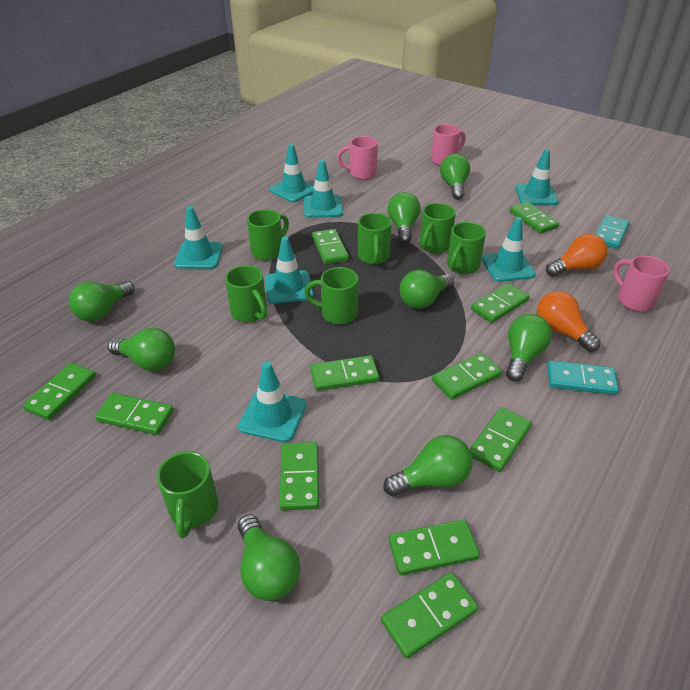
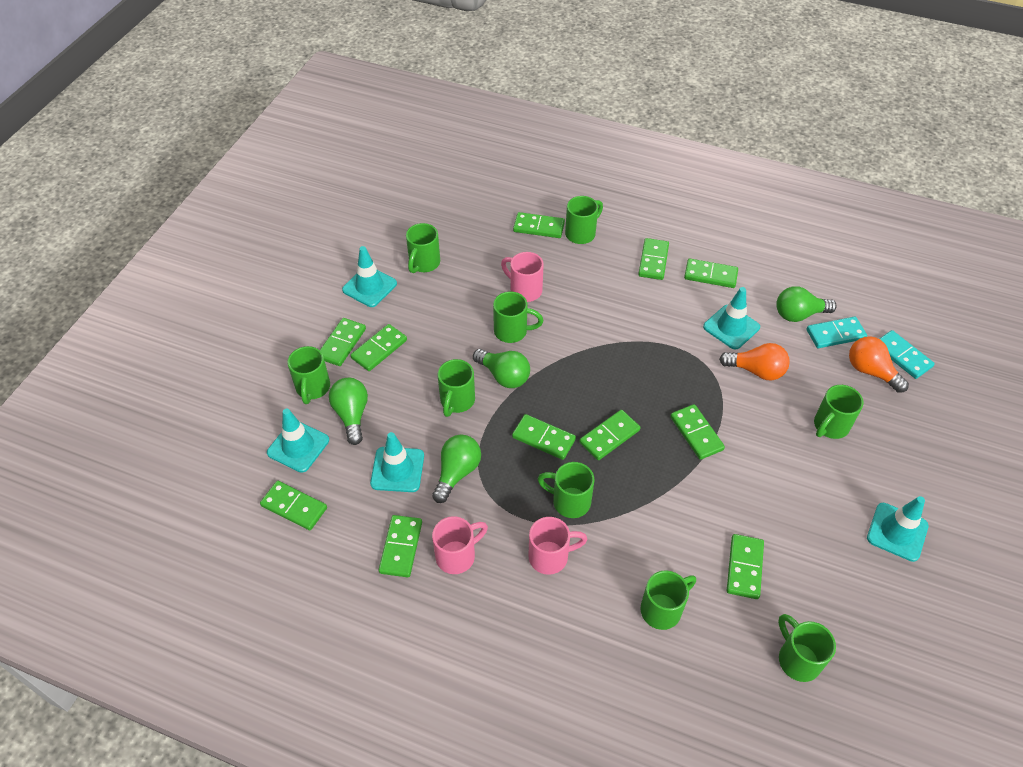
green light bulb: [69,281,134,321] [108,328,175,371] [238,514,300,601] [383,435,473,497] [388,192,420,244] [399,270,454,309] [440,154,470,200] [506,314,552,381] = 8 -> [329,378,368,445] [432,435,481,503] [473,349,530,388] [776,286,837,322] = 4
green mug: [157,451,218,538] [225,265,267,322] [247,209,289,260] [304,267,358,324] [358,213,392,264] [420,203,456,253] [447,222,486,274] = 7 -> [287,346,330,404] [406,223,440,273] [438,359,475,417] [493,292,543,343] [538,462,594,518] [565,196,603,244] [640,571,696,630] [778,614,836,682] [814,385,863,439] = 9
turquoise traffic cone: [174,206,223,269] [238,362,307,443] [265,236,314,304] [270,144,314,202] [304,160,343,218] [482,217,536,282] [516,149,559,205] = 7 -> [267,409,329,473] [342,246,397,307] [370,432,424,492] [703,287,760,350] [867,496,929,562] = 5

